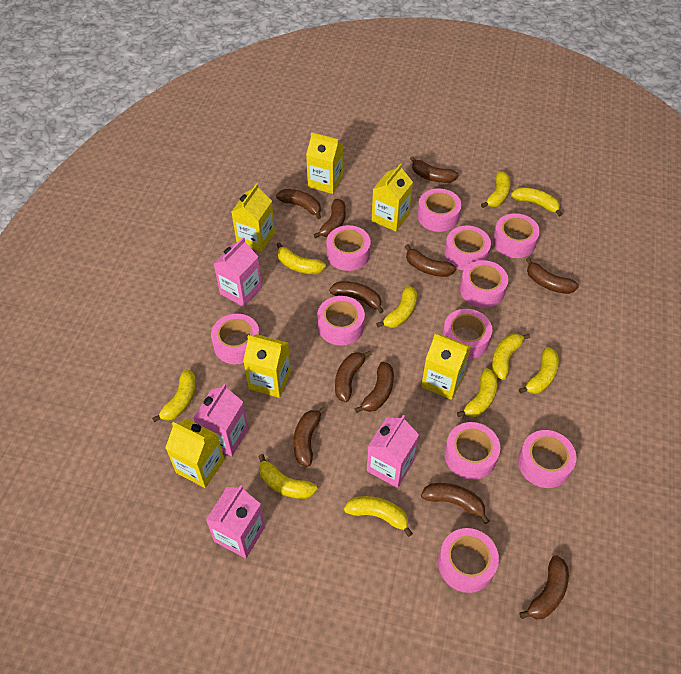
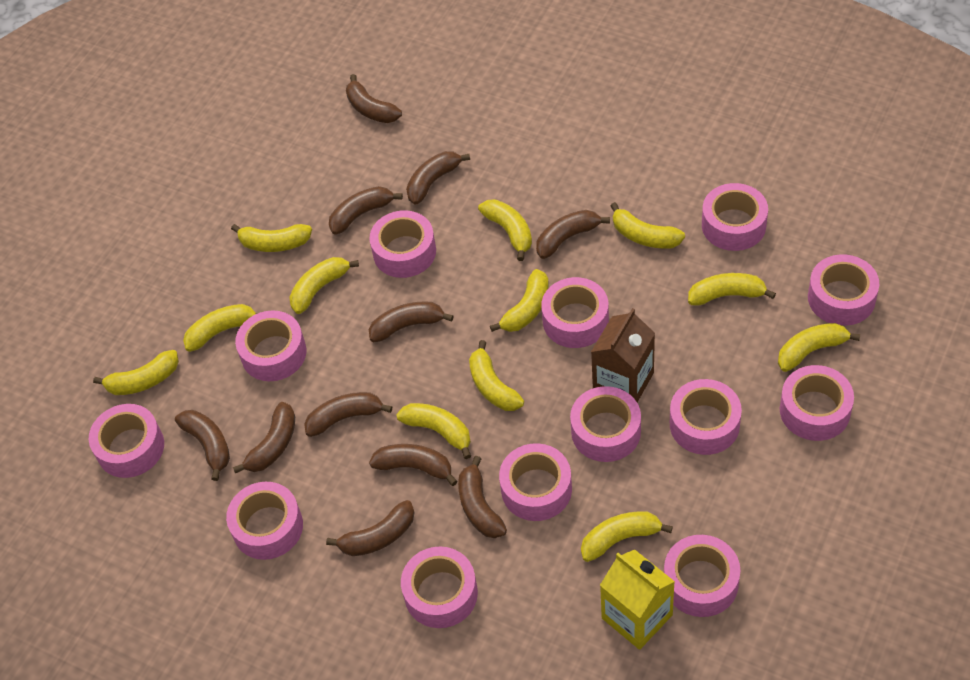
brown carton: none = 0 -> [591,308,655,402] = 1
pink carton: [193,384,248,456] [206,485,265,558] [214,237,262,307] [367,415,419,488] = 4 -> none = 0
pink tape: [211,314,260,364] [317,296,365,345] [326,225,371,271] [417,189,462,232] [438,528,499,593] [442,309,492,359] [444,226,491,271] [444,422,500,480] [460,260,508,308] [493,213,540,258] [518,430,577,488] = 11 -> [89,404,164,478] [226,482,303,560] [235,311,307,381] [369,210,436,278] [401,546,478,628] [499,443,572,521] [541,277,609,348] [570,386,641,462] [664,535,740,617] [670,379,742,455] [702,183,768,251] [780,365,854,441] [808,255,879,326] = 13
yellow banana: [152,369,196,422] [258,454,318,499] [277,242,326,274] [344,496,413,537] [376,286,417,328] [457,368,498,417] [481,171,511,208] [492,333,530,380] [511,187,562,217] [519,347,559,394] = 10 -> [93,350,179,395] [183,304,258,352] [231,224,312,252] [289,257,359,314] [396,403,471,459] [469,340,524,411] [478,199,532,261] [490,269,549,332] [581,511,673,562] [611,202,685,249] [688,273,776,306] [778,323,860,372] = 12
yellow carton: [165,419,225,488] [231,183,275,252] [243,334,291,398] [306,132,343,194] [372,163,413,231] [421,334,471,400] = 6 -> [600,550,675,650] = 1

